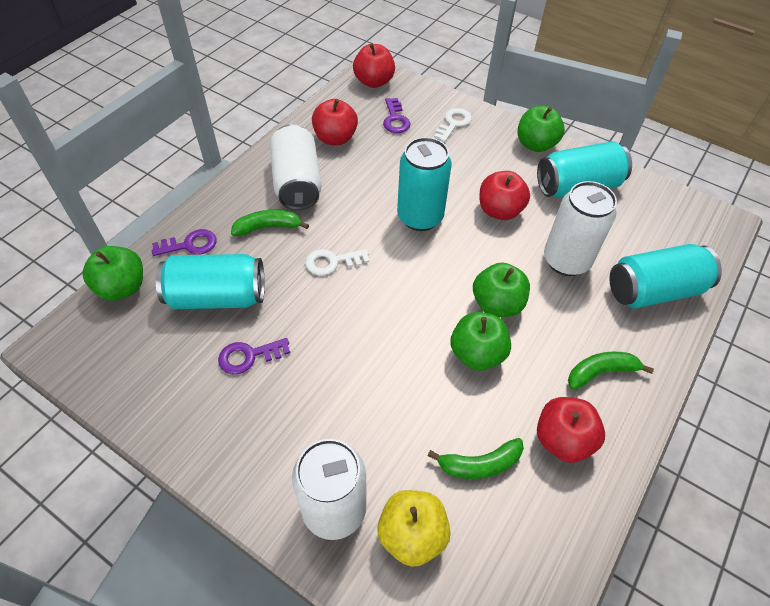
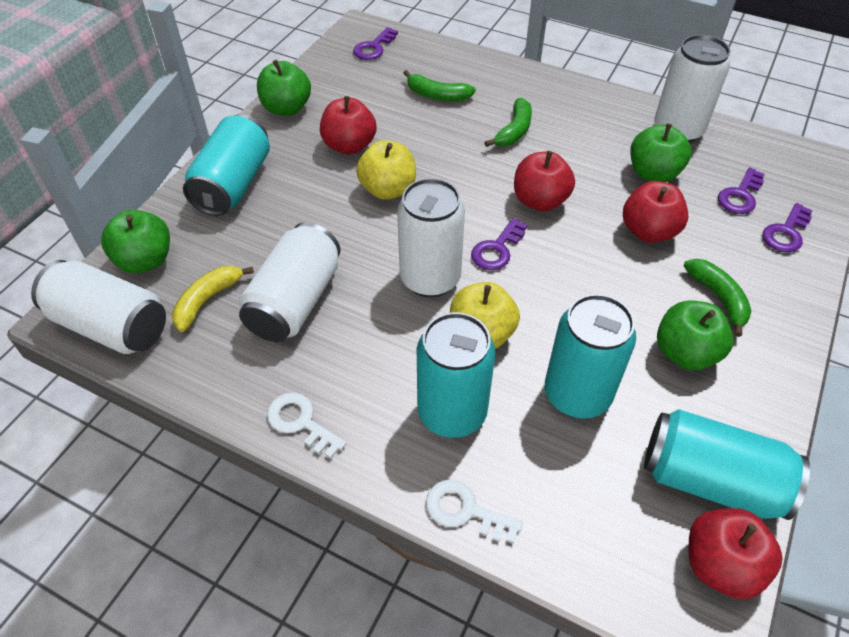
purple key: [152,229,216,256] [218,338,290,374] [383,98,411,133] = 3 -> [353,27,398,60] [471,218,527,270] [718,168,765,214] [763,203,813,253] = 4
white can: [269,124,322,210] [292,439,367,540] [544,181,617,276] = 3 -> [31,260,166,354] [239,222,341,342] [397,178,465,297] [654,35,730,143] = 4
yellow apple: [377,490,451,567] = 1 -> [356,140,416,200] [450,282,520,349] = 2
yellow banana: none = 0 -> [172,266,254,332] = 1

